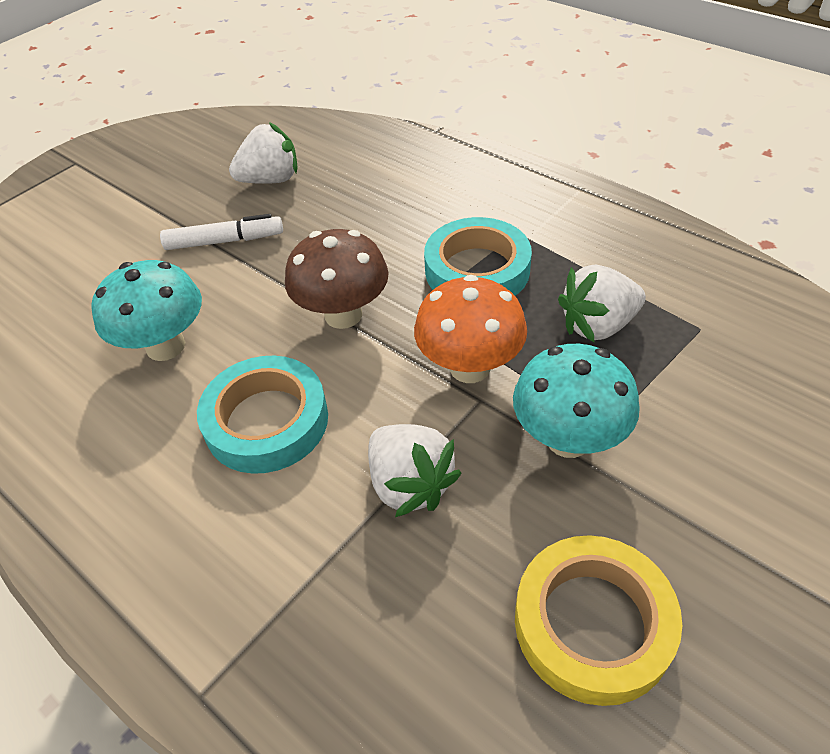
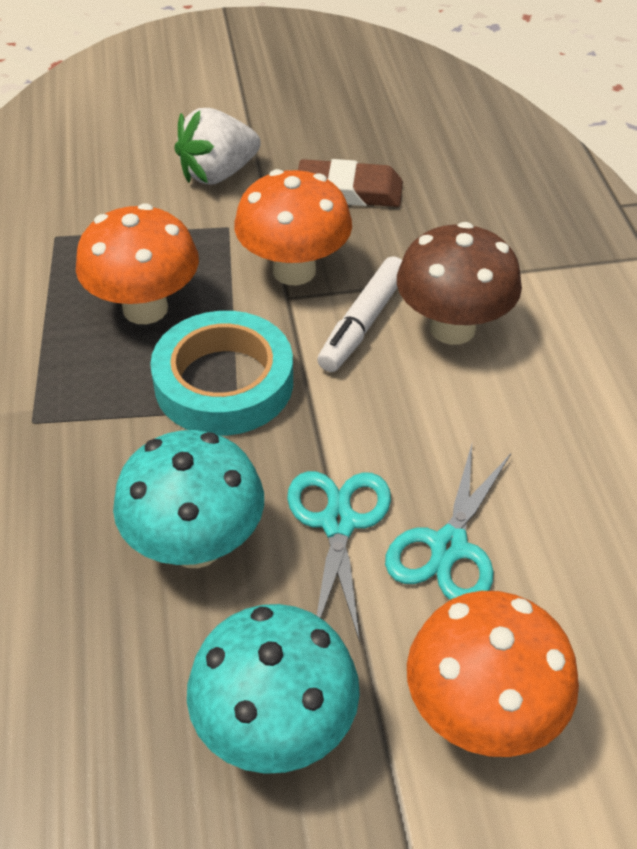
brown eraser: none = 0 -> [298,159,403,207] = 1
orange mushroom: [414,275,527,383] = 1 -> [76,203,199,324] [234,169,352,285] [407,591,579,757] = 3
turquoise scissors: none = 0 -> [287,471,391,642] [385,444,511,600] = 2
turquoise tape: [197,356,328,474] [424,217,532,296] = 2 -> [150,311,293,436] = 1
white strawberry: [229,122,298,184] [368,424,461,517] [558,265,646,342] = 3 -> [174,108,261,185] = 1
yellow tape: [515,535,682,706] = 1 -> none = 0

